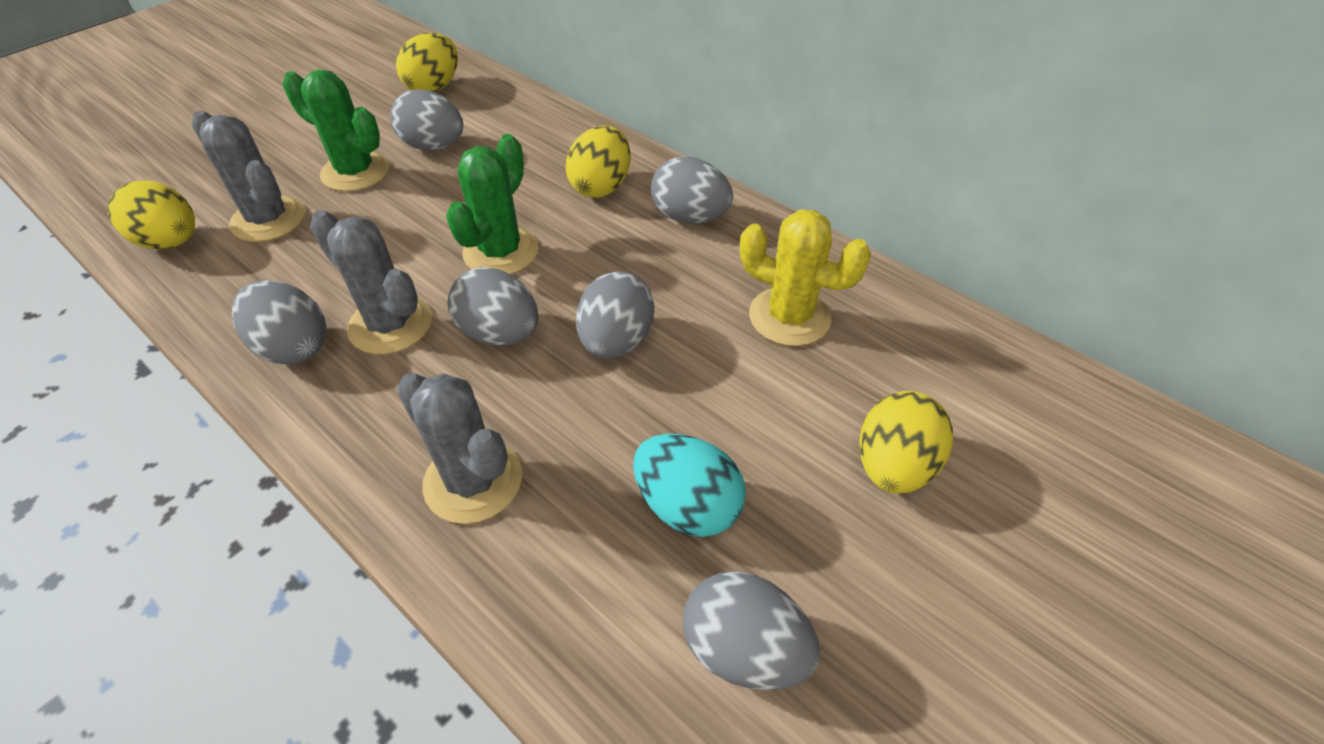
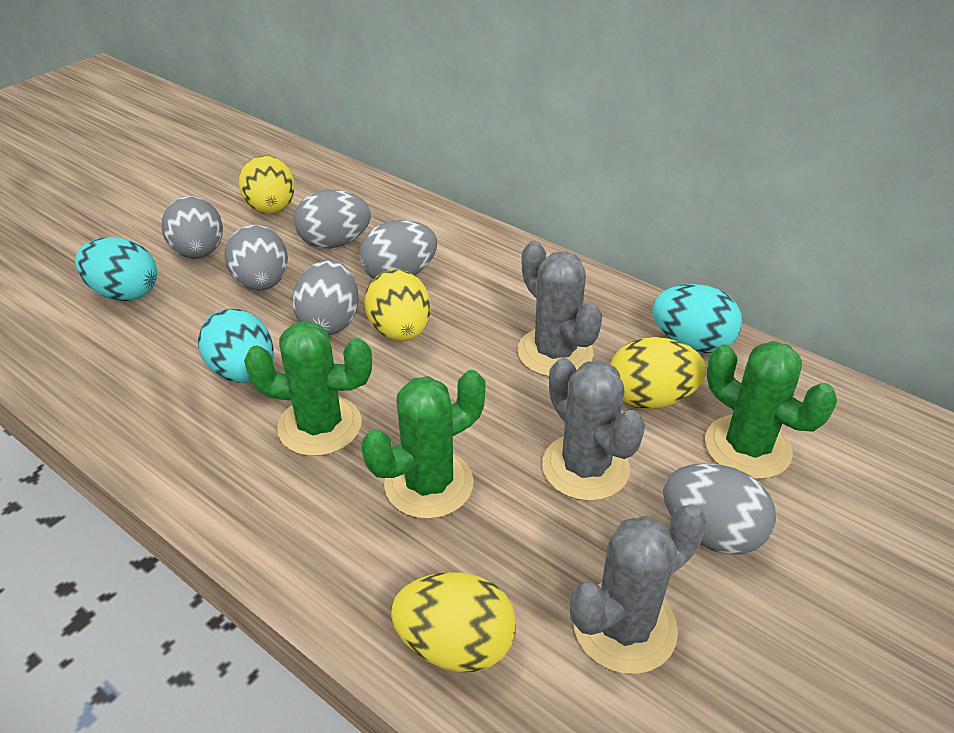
green cactus: [283,70,389,192] [446,134,538,274] = 2 -> [244,320,372,456] [361,370,486,519] [705,341,837,479] = 3
turquoise egg: [633,434,746,537] = 1 -> [75,237,157,301] [198,309,274,383] [652,284,742,353] = 3
yellow cactus: [740,209,871,346] = 1 -> none = 0

